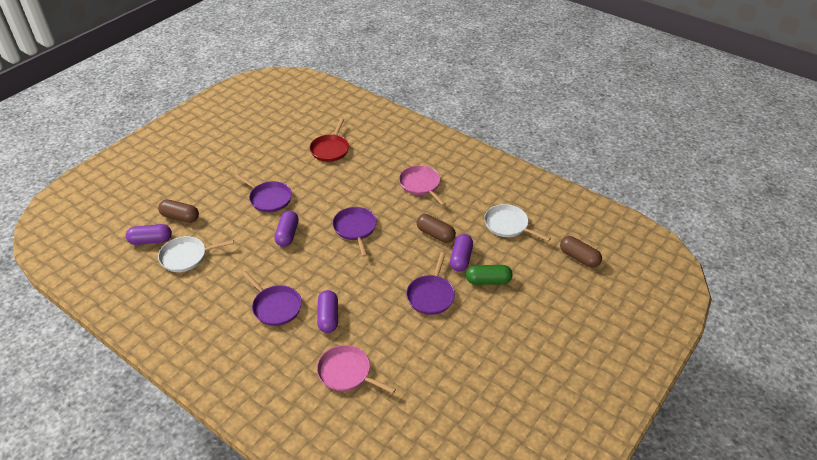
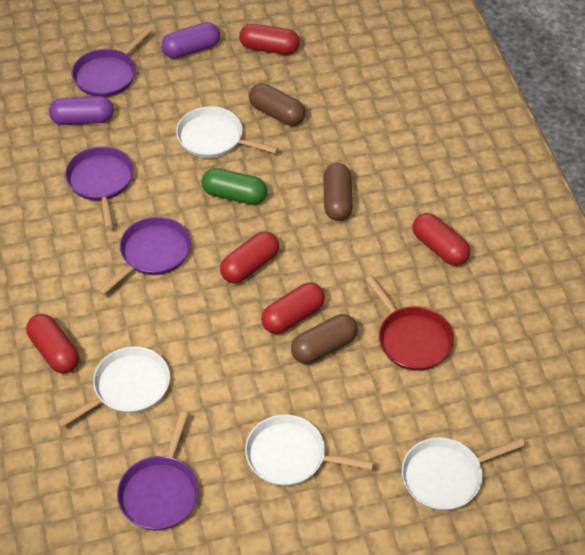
pink pan: [317,345,396,394] [399,165,446,206] = 2 -> none = 0
purple capsule: [126,224,172,245] [274,211,299,247] [317,290,338,333] [450,234,473,272] = 4 -> [49,96,114,125] [161,22,220,59] = 2
red capsule: none = 0 -> [26,314,79,373] [220,231,279,283] [239,24,300,55] [261,283,325,334] [413,213,470,266] = 5
white pan: [158,236,234,272] [484,204,551,241] = 2 -> [57,346,170,428] [176,106,278,158] [245,415,374,486] [402,438,525,511] = 4

